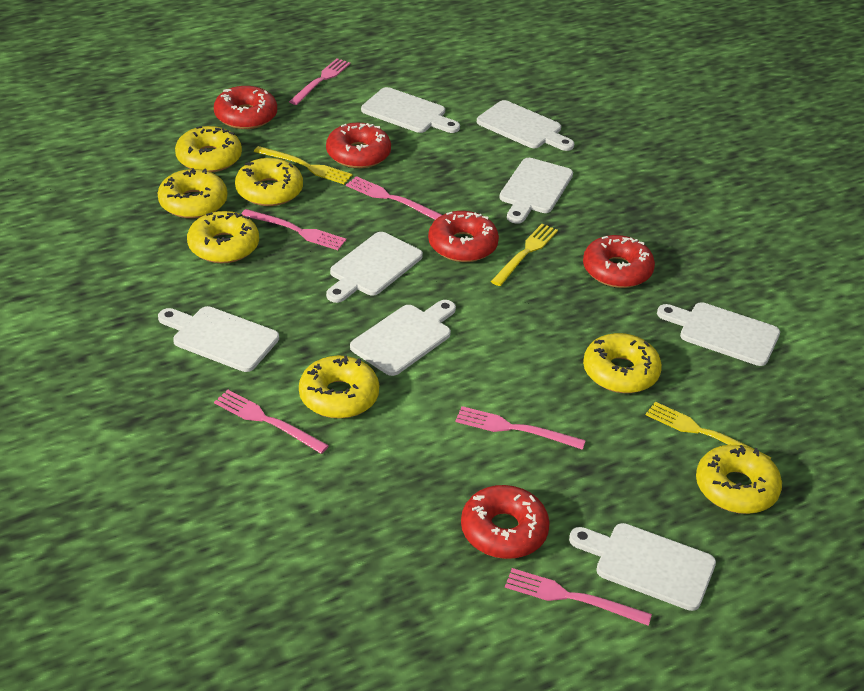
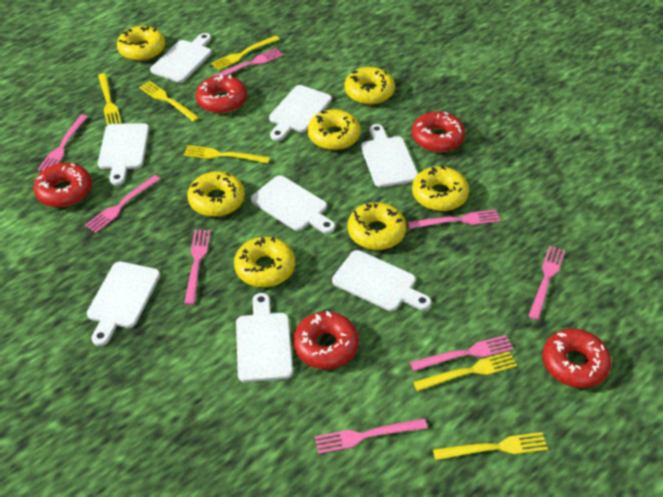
pink fork: [214,390,329,454] [241,209,346,250] [289,58,351,105] [346,176,442,220] [455,406,586,450] [505,568,652,626] = 6 -> [38,115,88,171] [85,175,160,233] [184,230,210,305] [212,48,283,77] [315,418,428,454] [408,210,501,229] [410,335,513,371] [528,246,565,320] = 8
yellow fork: [254,146,352,184] [491,224,558,286] [646,402,772,459] = 3 -> [98,73,122,125] [139,81,200,122] [184,145,270,163] [211,36,280,70] [413,351,517,391] [433,432,548,460] = 6

